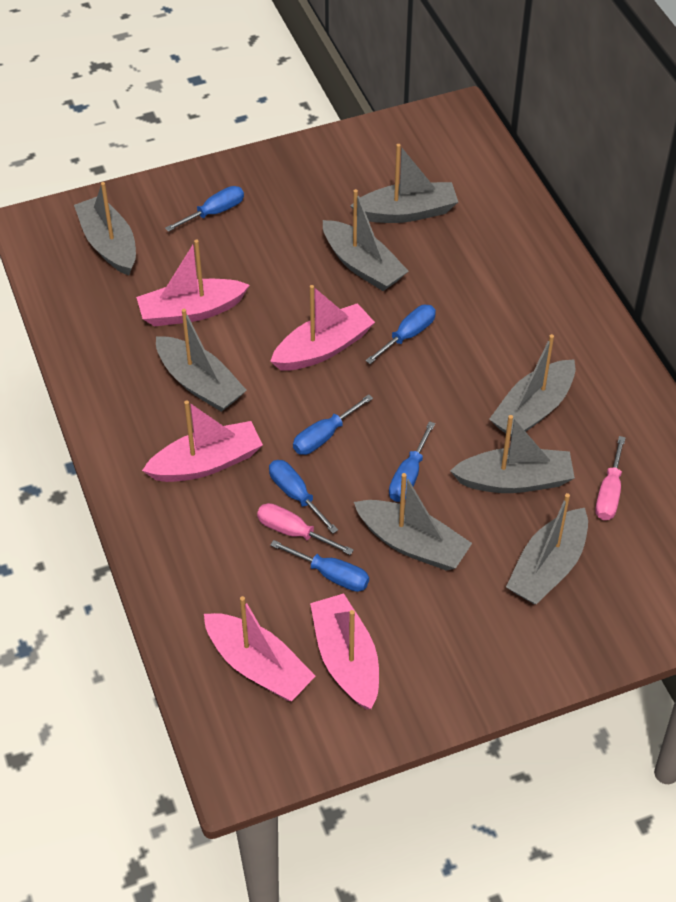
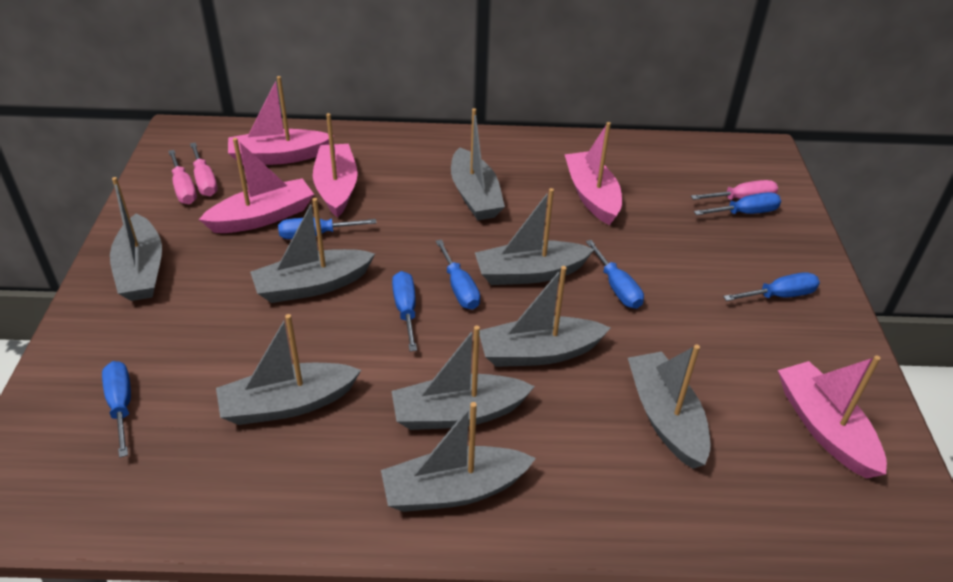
blue screwdriver: [165,186,244,232] [269,460,338,533] [270,540,369,592] [293,394,373,455] [365,305,436,364] [389,421,435,502] = 6 -> [102,361,131,458] [278,217,376,239] [392,271,417,351] [436,239,480,310] [586,240,644,309] [694,192,781,215] [723,272,820,301] = 7
grey boat: [74,182,136,276] [156,309,247,412] [323,189,408,291] [351,144,458,223] [354,473,472,571] [450,415,575,493] [489,334,575,437] [506,493,588,604] = 8 -> [110,177,162,301] [216,314,361,425] [250,198,375,303] [381,402,536,512] [391,325,535,430] [451,108,505,220] [475,188,595,285] [479,266,611,367] [628,344,710,469] = 9
pink screwdriver: [257,503,354,555] [595,436,626,520] = 2 -> [168,150,197,204] [190,142,218,196] [691,180,778,200] = 3

